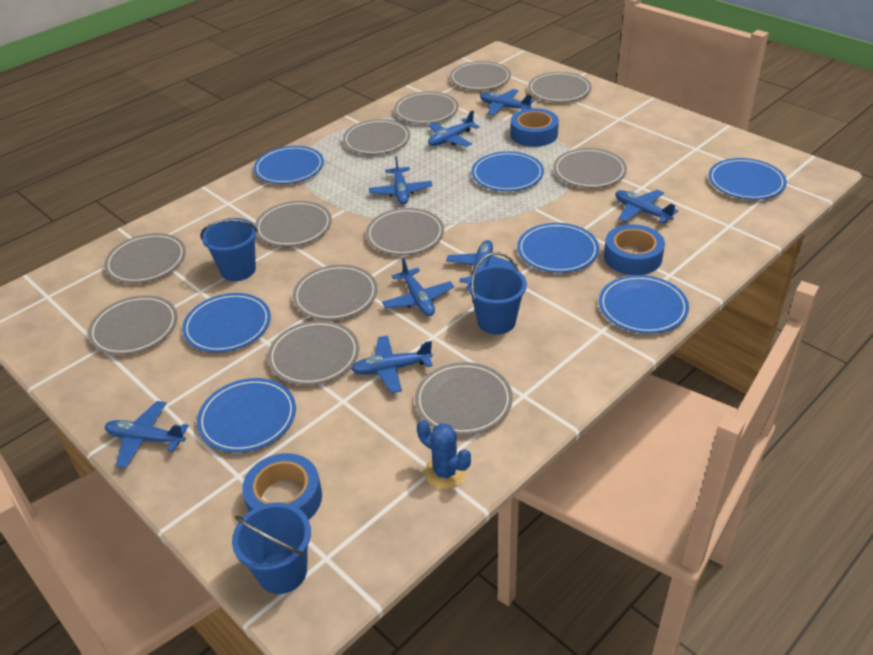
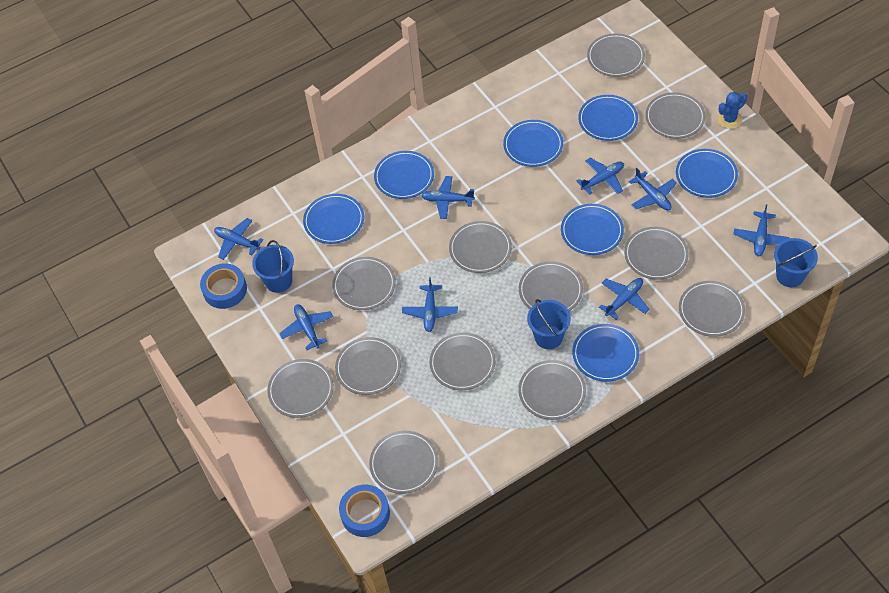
blue tape: [242,453,322,520] [511,108,559,147] [604,224,665,275] = 3 -> [200,263,247,309] [339,484,390,537] = 2

